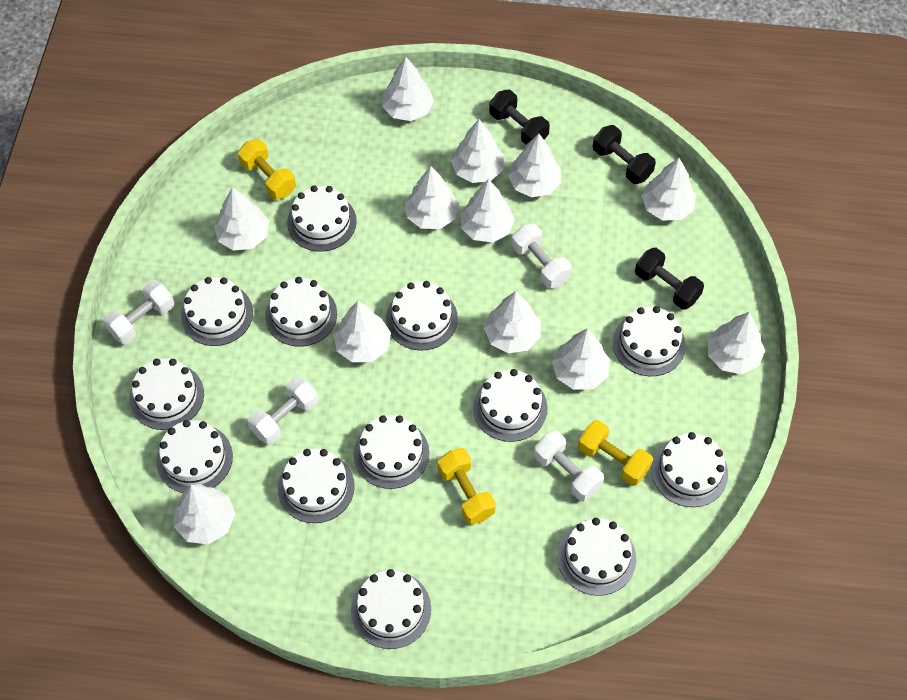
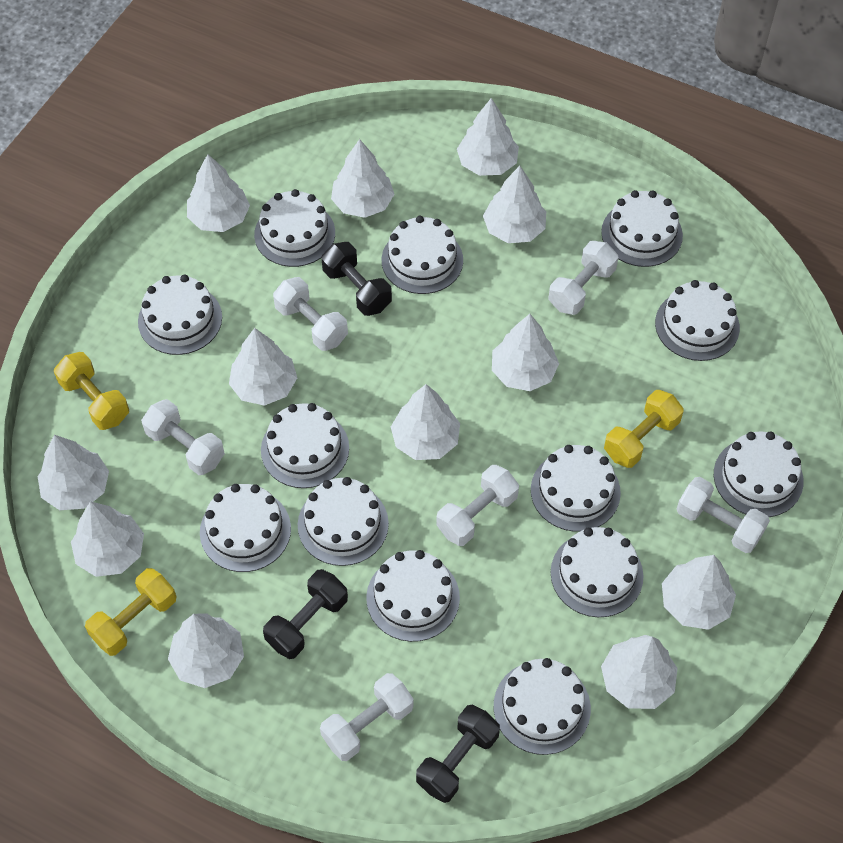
white dumbbell: [103,280,175,344] [248,376,318,445] [512,224,572,289] [534,431,604,501] = 4 -> [141,399,225,475] [273,277,348,351] [320,673,414,761] [436,465,519,546] [549,241,618,315] [677,477,770,553] = 6

